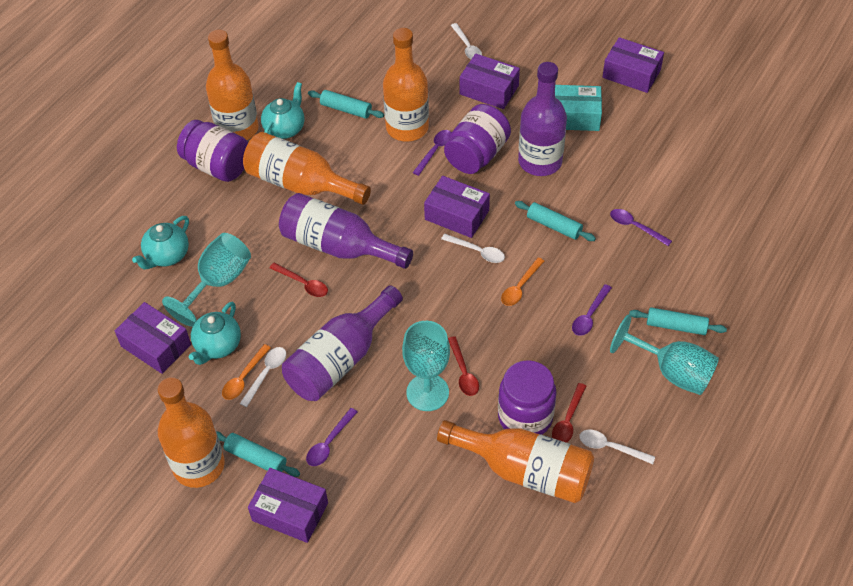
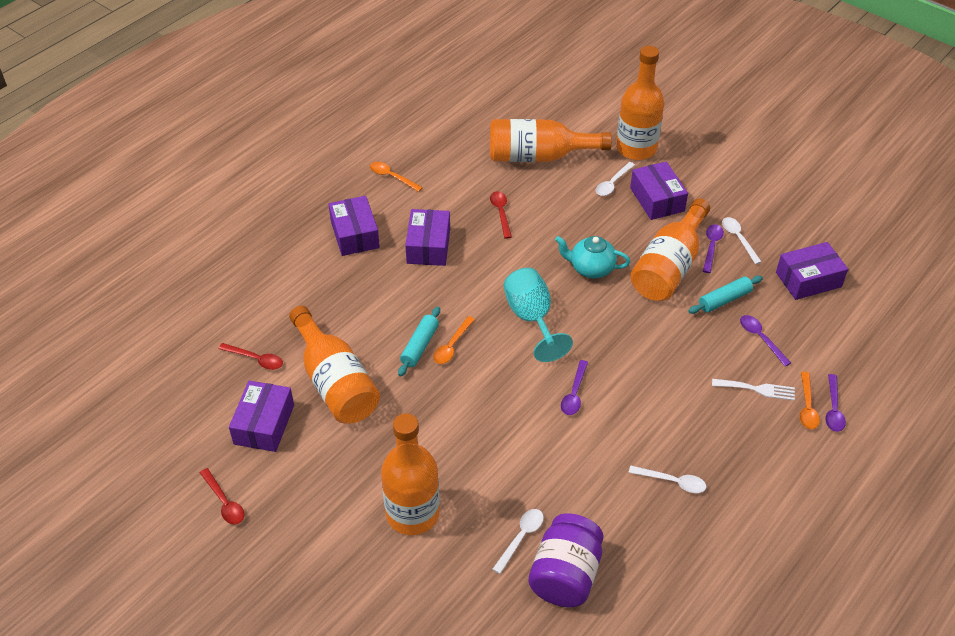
orange spoon: [222,344,271,400] [501,258,544,306] = 2 -> [370,162,423,192] [433,316,475,364] [800,372,820,429] = 3
purple bottle: [279,193,413,269] [282,285,403,401] [518,62,567,176] = 3 -> none = 0
purple jar: [177,120,248,182] [444,104,511,174] [498,360,556,435] = 3 -> [528,513,604,608] = 1
turquoise box: [555,85,602,131] = 1 -> none = 0
turquoise goblet: [162,233,251,327] [402,321,450,411] [610,314,719,395] = 3 -> [503,268,573,362] = 1
turquoise rolling pin: [216,431,300,477] [308,90,384,119] [515,201,596,241] [629,307,727,335] = 4 -> [398,307,440,376] [688,276,763,314] = 2
turquoise teapot: [132,216,189,269] [189,302,241,365] [261,82,304,139] = 3 -> [555,236,630,279] = 1
white fork: none = 0 -> [712,379,795,401] = 1

